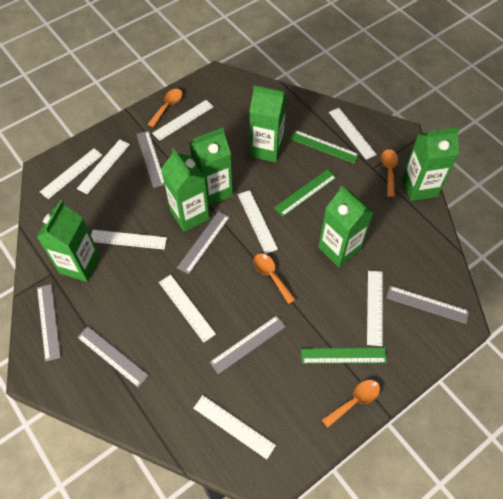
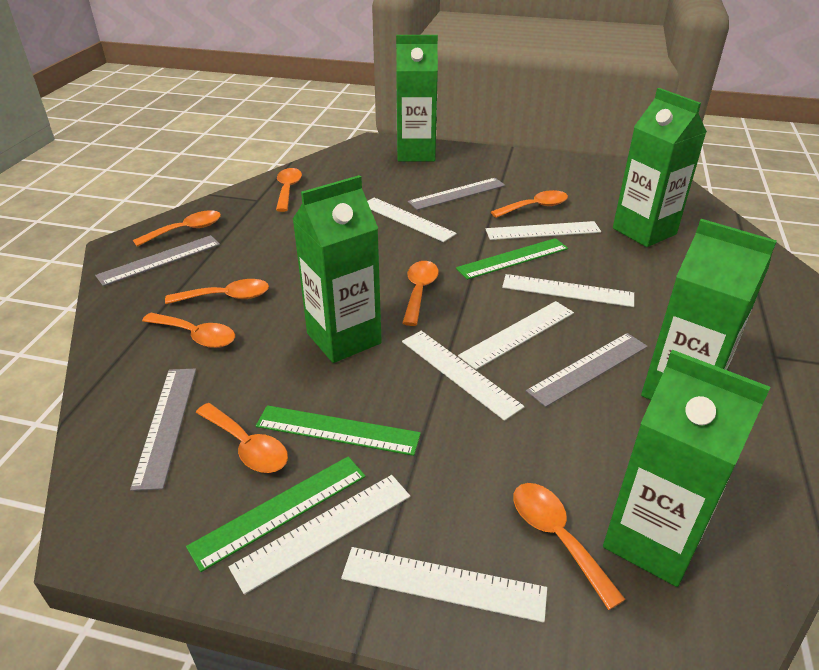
green carton: [37,200,100,282] [161,148,209,232] [189,128,233,206] [249,85,287,162] [318,186,373,267] [402,127,460,201] = 6 -> [292,175,382,363] [396,35,438,162] [603,350,770,587] [613,88,707,247] [641,219,777,400] = 5
grey ruler: [37,284,61,362] [77,327,149,388] [137,131,164,188] [177,211,230,274] [210,316,286,374] [387,286,469,324] = 6 -> [95,235,220,286] [130,369,196,491] [408,178,505,210] [526,333,648,407] = 4
orange spoon: [148,89,183,127] [254,254,296,304] [322,380,380,428] [381,149,398,197] = 4 -> [133,210,221,247] [142,313,235,348] [165,279,269,304] [196,403,288,473] [276,168,302,212] [403,261,439,326] [491,190,568,218] [513,483,626,610] = 8
white ruler: [40,148,102,199] [77,139,130,194] [91,230,167,250] [152,100,214,141] [159,275,216,343] [193,395,276,459] [238,190,278,254] [329,108,377,160] [367,270,383,346] = 9 -> [229,475,410,594] [341,547,547,623] [367,197,457,242] [402,331,524,421] [458,301,574,370] [485,221,601,240] [502,274,634,307] = 7

